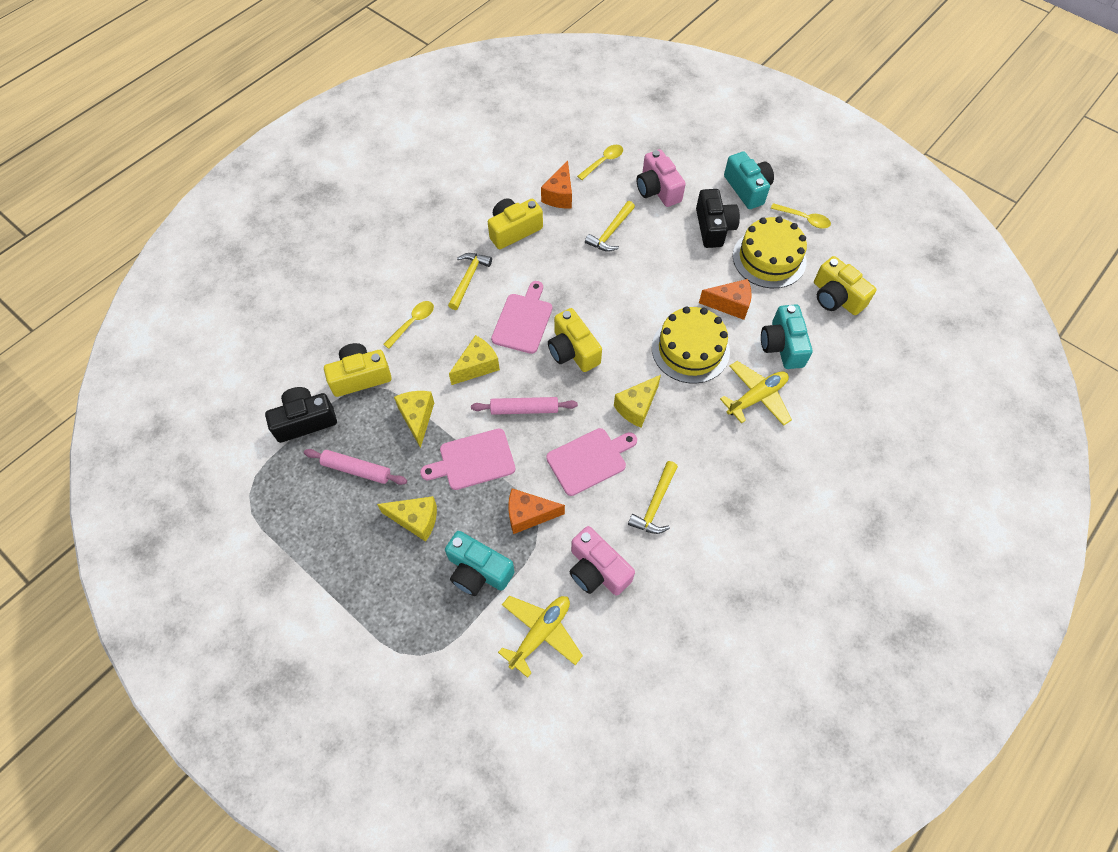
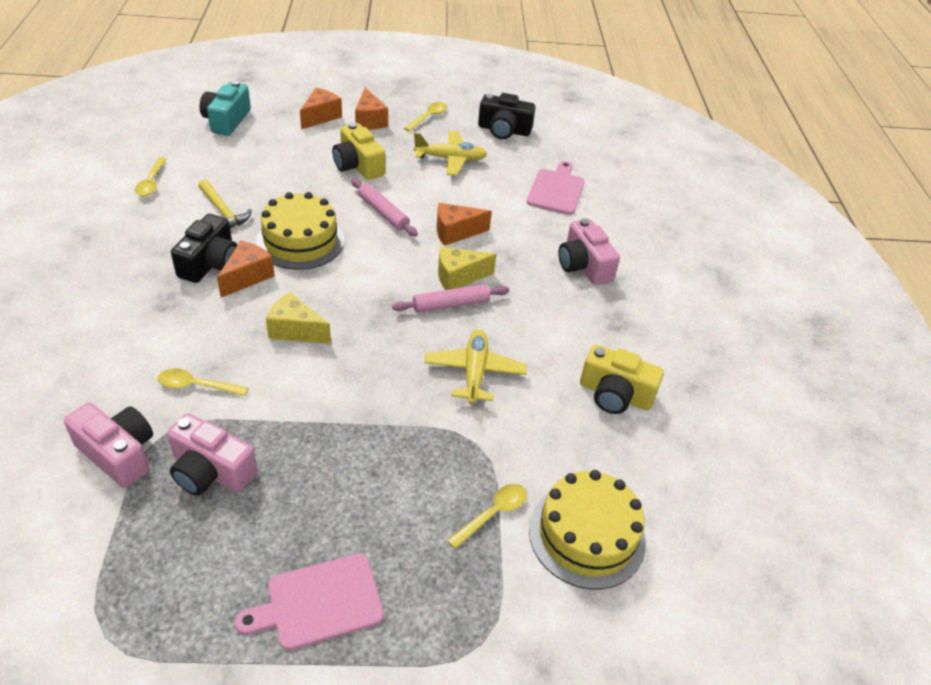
orange cheese: [508,488,565,534] [541,160,572,208] [699,279,752,320] = 3 -> [217,240,275,298] [300,88,342,130] [355,87,388,130] [437,203,492,246] = 4
pink camera: [569,526,635,596] [636,149,686,207] = 2 -> [64,403,153,488] [167,413,257,496] [558,218,620,285] = 3
pink cutting board: [420,429,516,490] [491,281,552,354] [546,428,637,496] = 3 -> [235,554,384,651] [527,161,585,215] = 2
turquoise camera: [445,531,515,596] [724,151,774,209] [761,304,813,369] = 3 -> [200,81,251,136] = 1
yellow camera: [324,343,392,397] [488,198,543,249] [548,308,602,372] [814,256,876,315] = 4 -> [332,122,385,180] [580,344,664,414] = 2
yellow cheese: [377,496,437,542] [394,391,434,448] [449,335,500,385] [614,375,661,428] = 4 -> [266,292,331,344] [438,247,496,290] = 2
yellow hammer: [448,253,492,310] [585,201,635,252] [628,461,678,534] = 3 -> [198,179,252,228] = 1
yellow spoon: [383,301,434,349] [577,145,623,180] [771,203,831,229] = 3 -> [135,157,167,196] [158,369,248,396] [404,102,447,132] [447,484,527,549] = 4

